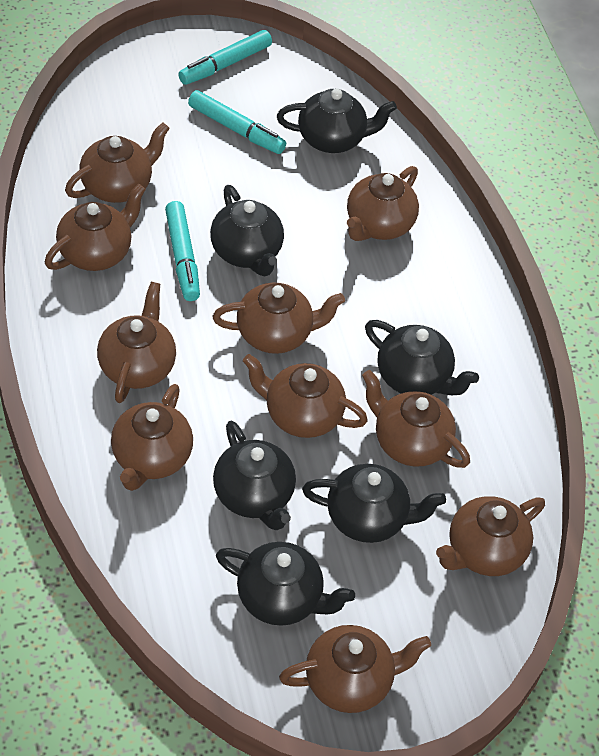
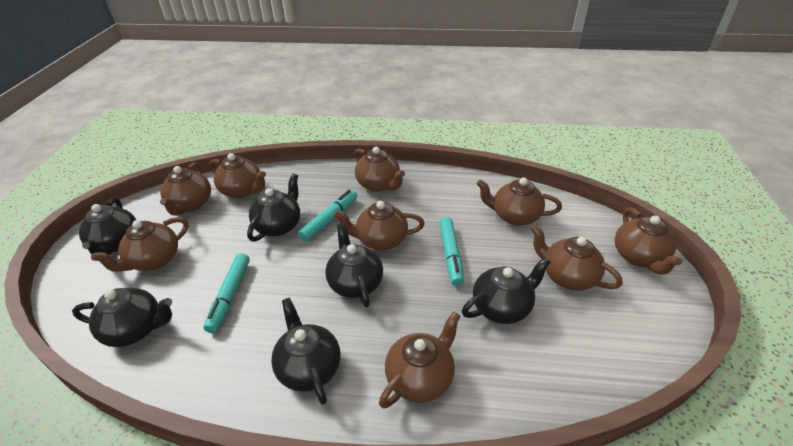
brown teapot: [45,184,146,271] [65,123,170,203] [97,282,176,403] [111,384,193,491] [212,283,345,354] [243,354,368,438] [279,625,431,713] [347,166,419,241] [362,370,470,468] [436,496,545,576] = 10 -> [91,217,189,272] [160,162,211,216] [209,153,266,198] [334,201,425,250] [354,147,405,192] [379,311,460,408] [477,178,562,226] [531,225,623,291] [615,207,682,275] = 9

